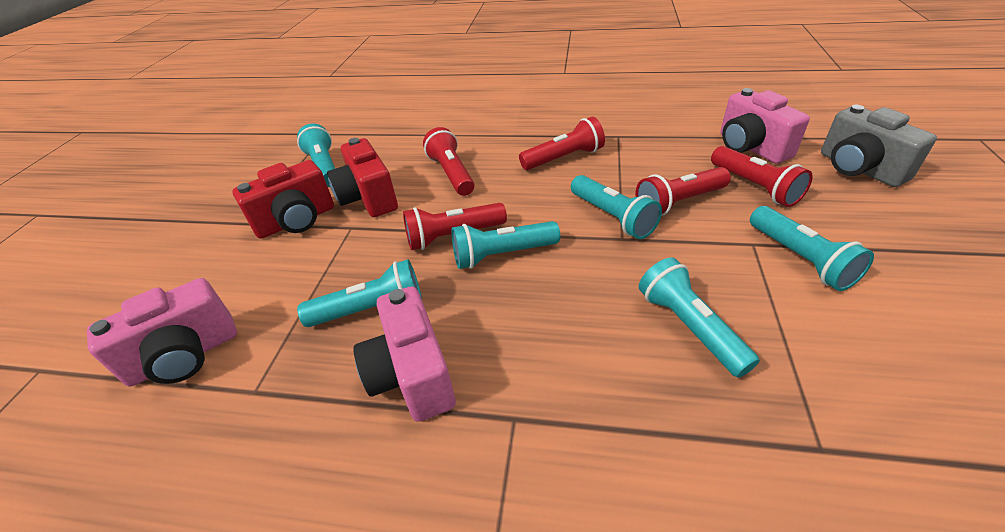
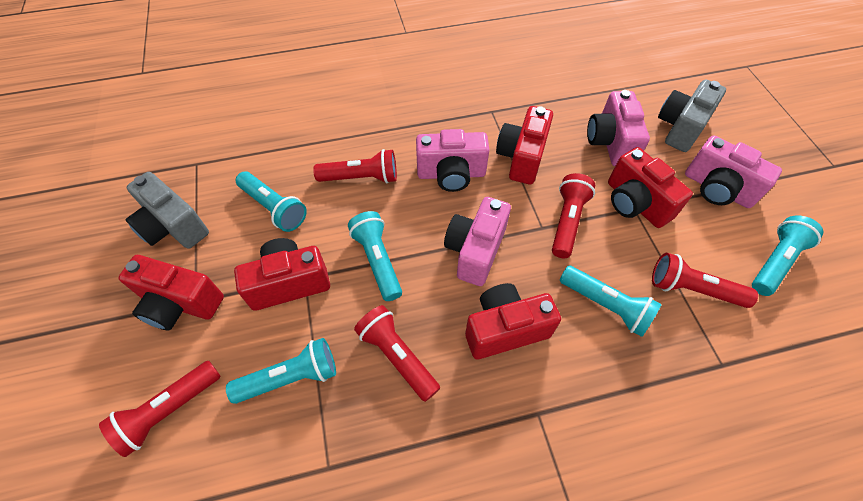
grey camera: [821,105,937,187] = 1 -> [125,172,209,249] [658,80,726,152] = 2
pink camera: [87,278,237,387] [353,286,456,422] [720,88,810,164] = 3 -> [416,129,489,192] [444,197,511,286] [587,90,650,166] [685,135,782,208] = 4
red camera: [232,160,334,239] [327,138,398,217] = 2 -> [118,255,224,331] [234,238,330,311] [465,283,561,359] [496,106,553,185] [608,147,693,228] = 5
turquoise flashlight: [297,123,335,187] [297,259,422,327] [452,221,560,269] [571,175,662,239] [639,257,760,378] [750,206,874,291] = 6 -> [226,338,336,404] [236,171,307,232] [348,211,402,301] [560,266,662,337] [752,215,823,296] = 5

